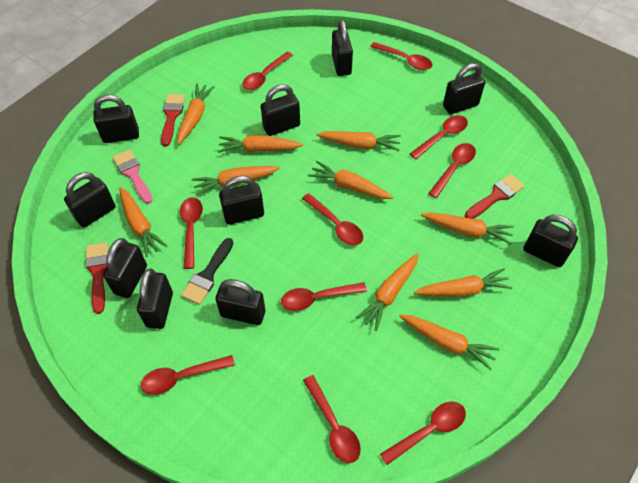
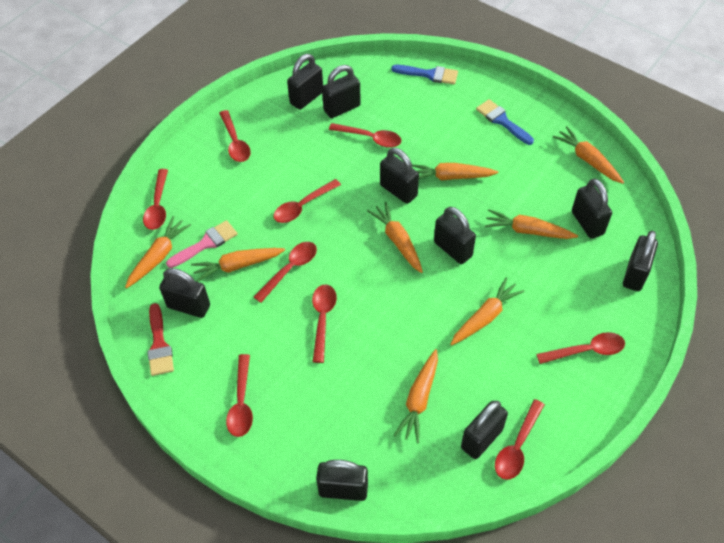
black brush: [181,238,233,305] = 1 -> none = 0
black padlock: [64,172,116,228] [93,95,139,143] [103,238,147,298] [137,269,173,329] [215,279,265,325] [219,176,264,225] [261,84,300,136] [332,20,353,76] [443,63,485,114] [523,215,578,267] = 10 -> [159,268,210,318] [287,54,323,110] [316,460,368,501] [322,65,361,118] [380,148,419,204] [434,207,476,264] [461,401,508,459] [572,178,612,239] [623,231,658,291] = 9
blue brush: none = 0 -> [391,65,458,84] [476,99,534,145] = 2
orange carrot: [119,187,167,257] [178,83,215,144] [192,166,280,196] [218,135,303,153] [308,161,393,199] [316,131,401,151] [356,253,419,331] [399,315,500,370] [414,268,512,297] [421,212,514,245] = 10 -> [125,216,191,288] [191,248,285,282] [367,202,423,273] [394,349,438,443] [412,163,498,181] [450,277,525,345] [485,209,578,239] [552,126,624,184] = 8
red brush: [85,242,108,314] [161,94,185,147] [465,174,525,219] = 3 -> [147,303,174,376] = 1
red spoon: [141,355,235,395] [180,197,203,269] [242,52,293,90] [281,282,367,311] [302,193,363,245] [303,375,361,463] [370,42,433,70] [380,402,466,465] [410,115,468,159] [428,143,476,198] = 10 -> [143,169,168,230] [219,110,251,162] [226,354,253,437] [254,242,317,303] [274,179,341,223] [312,284,337,363] [329,123,401,148] [495,399,545,480] [536,332,625,364] = 9

